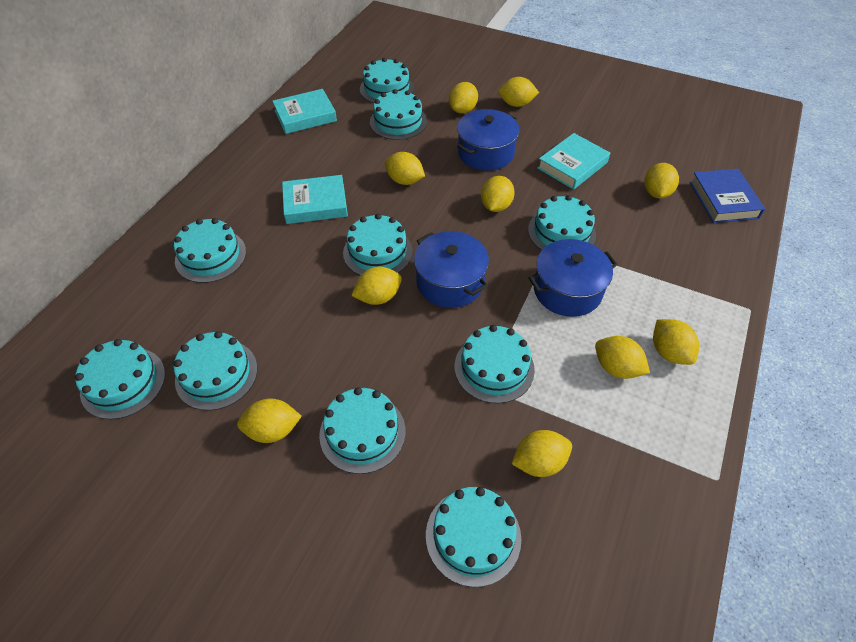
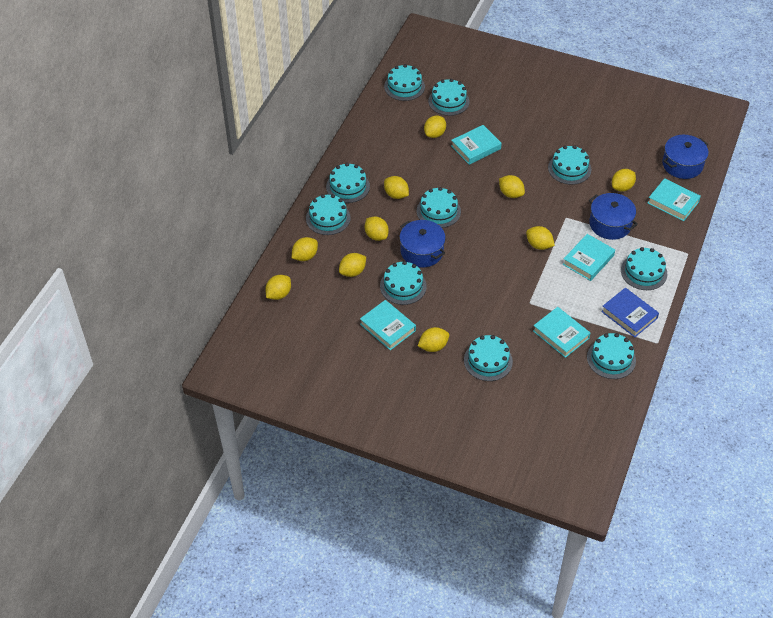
turquoise book: [272,89,337,134] [282,175,348,224] [537,133,610,190] = 3 -> [360,300,416,350] [451,125,502,165] [533,307,590,358] [563,234,615,281] [648,178,701,221] = 5

